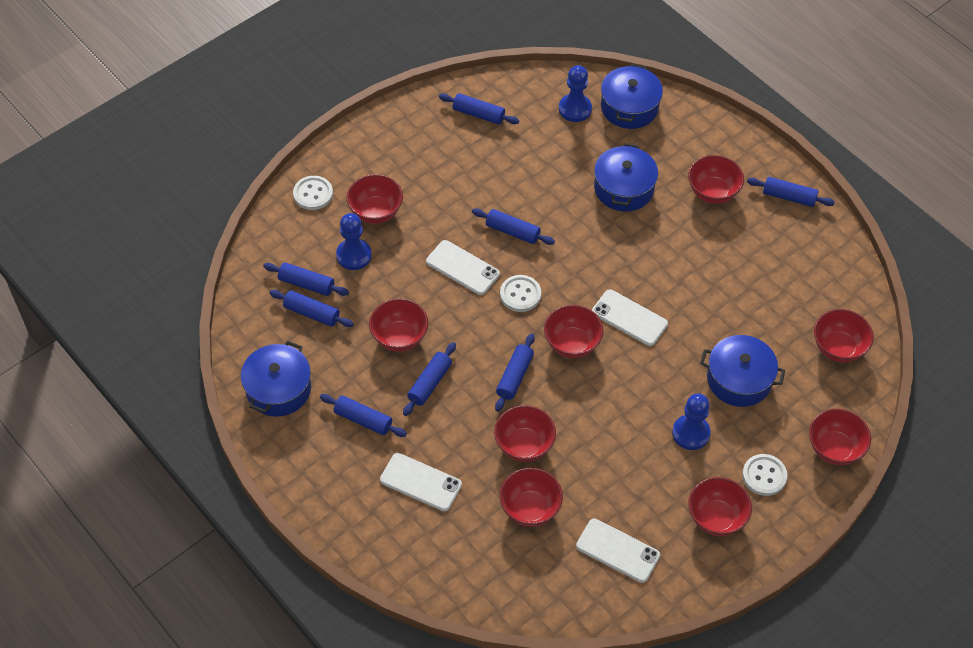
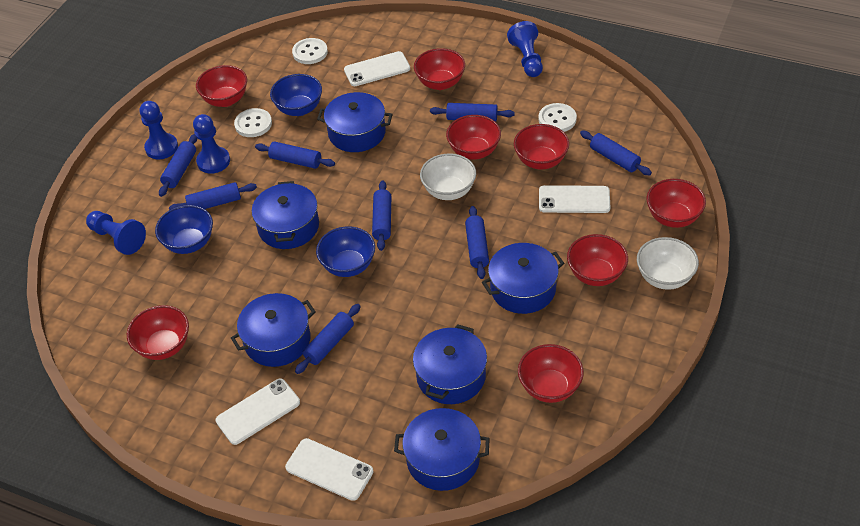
blue bowl: none = 0 -> [155,205,213,254] [270,74,322,116] [316,226,375,277] = 3
blue pawn: [336,213,372,270] [559,65,592,122] [672,393,710,450] = 3 -> [86,211,146,255] [140,101,178,159] [193,114,230,174] [507,21,543,77] = 4
blue pot: [241,341,311,417] [594,143,658,212] [601,64,663,129] [700,335,785,407] = 4 -> [231,293,316,367] [252,181,319,249] [317,92,393,152] [394,408,490,491] [413,324,487,404] [482,243,564,314] = 6
red bowl: [347,174,403,224] [369,298,428,352] [494,405,556,462] [499,468,563,527] [544,305,603,358] [688,155,744,204] [688,477,752,536] [809,409,871,465] [814,309,874,362] = 9 -> [127,305,189,360] [196,65,247,107] [414,48,465,90] [446,115,501,160] [514,124,569,170] [518,344,584,403] [567,234,628,286] [647,179,706,228] = 8
white bowl: none = 0 -> [420,153,476,200] [637,237,699,290] = 2

